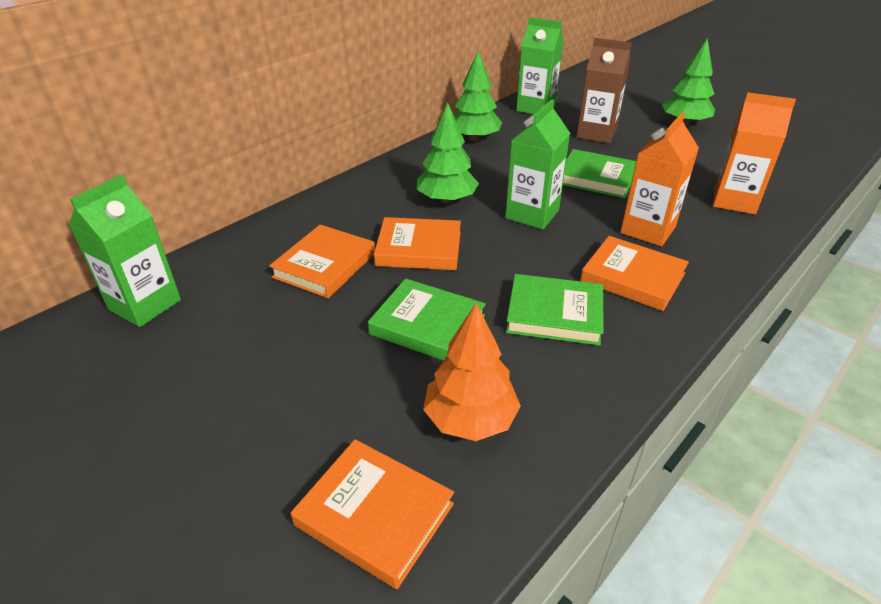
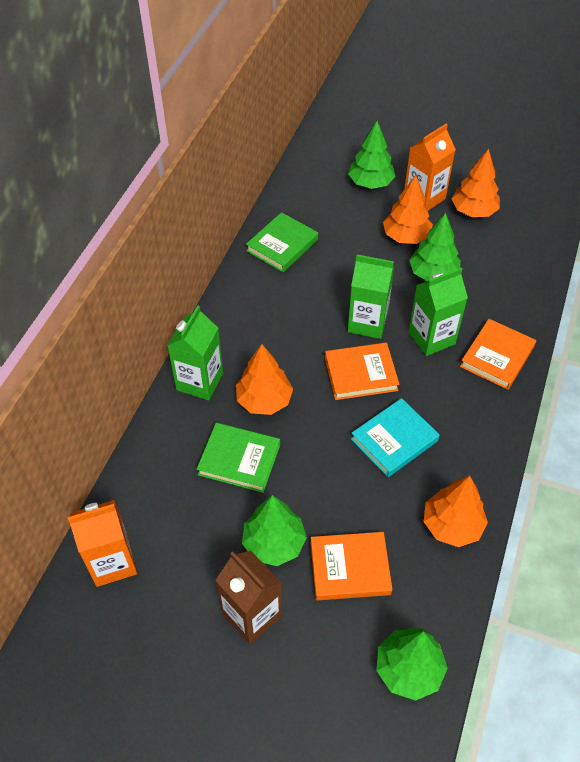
green book: [368,278,486,361] [506,274,603,346] [563,149,636,198] = 3 -> [197,423,280,493] [246,212,318,272] = 2
green tree: [417,102,479,204] [454,51,502,141] [662,38,715,126] = 3 -> [242,495,307,566] [348,121,396,189] [376,628,448,700] [409,213,461,281] = 4
orange book: [269,225,375,298] [291,439,454,589] [374,217,461,270] [580,236,689,311] = 4 -> [310,532,393,600] [325,343,400,400] [460,319,536,390] = 3
orange tree: [423,303,521,441] = 1 -> [236,344,293,415] [383,175,433,244] [424,476,488,547] [451,149,500,217] = 4
turquoise book: none = 0 -> [351,398,440,477] = 1

